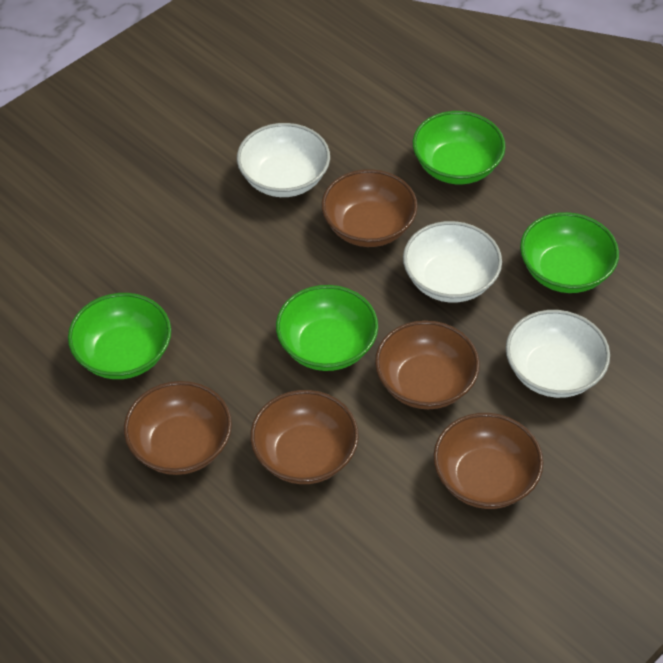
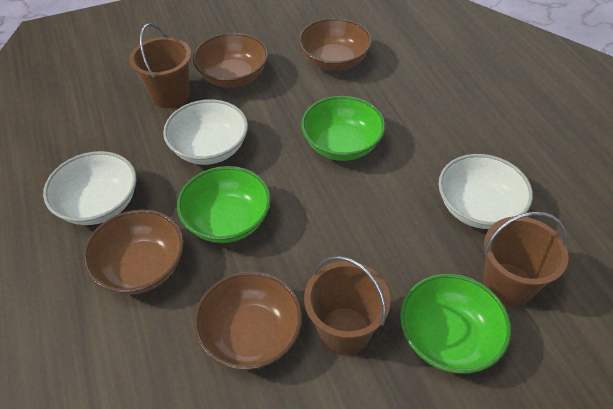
brown bowl: [124,381,232,475] [250,390,359,484] [321,169,418,247] [375,320,480,409] [433,413,543,509] = 5 -> [83,209,184,295] [193,33,268,88] [194,271,302,370] [298,18,372,71] = 4
brown bucket: none = 0 -> [129,23,191,108] [304,256,391,355] [483,212,569,307] = 3
green bowl: [68,293,171,379] [276,285,378,371] [413,111,506,184] [520,212,619,293] = 4 -> [177,166,271,243] [301,96,385,161] [400,274,511,373] = 3

